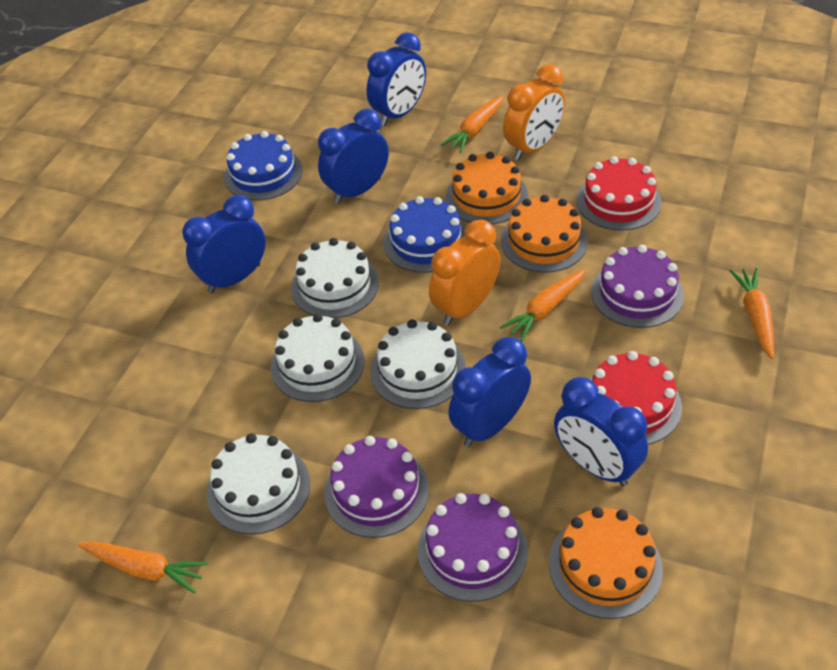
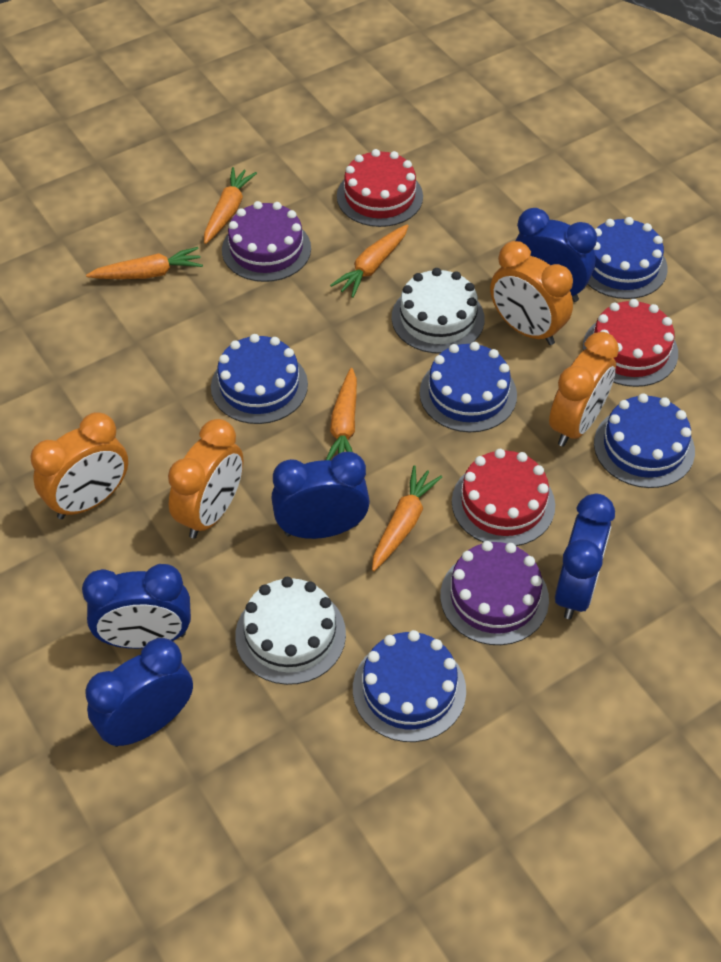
blue cake: [224,131,303,200] [384,196,467,273] = 2 -> [211,334,308,424] [353,630,466,742] [420,342,517,432] [587,217,668,299] [594,393,695,488] = 5
orange cake: [446,152,528,224] [501,195,588,273] [549,507,663,619] = 3 -> none = 0
orange carrot: [78,541,208,593] [441,95,504,153] [500,269,586,342] [729,268,774,359] = 4 -> [86,247,203,279] [204,167,257,244] [326,368,357,460] [330,224,409,298] [372,465,442,571] = 5
orange clock: [429,220,500,326] [503,64,565,160] = 2 -> [31,412,128,519] [168,419,243,539] [490,241,573,345] [549,332,619,447] = 4
purple cake: [324,436,429,538] [418,493,528,602] [591,245,684,328] = 3 -> [222,201,311,282] [440,541,549,645] = 2
red cake: [576,156,661,231] [589,351,682,444] = 2 -> [337,149,423,227] [452,449,555,546] [583,299,678,387] = 3
white cake: [207,433,310,534] [270,313,365,402] [291,238,379,318] [371,320,466,409] = 4 -> [235,577,346,685] [392,268,485,354] = 2

